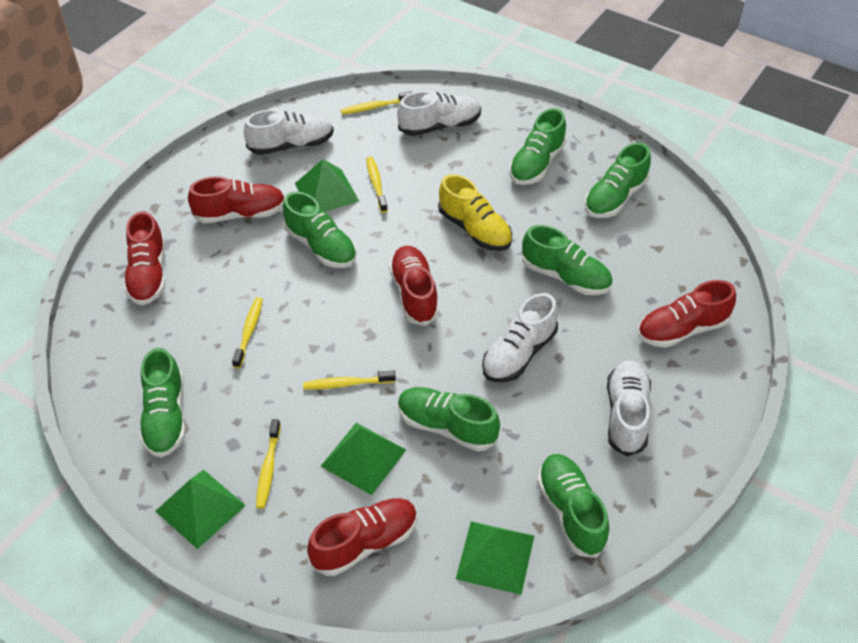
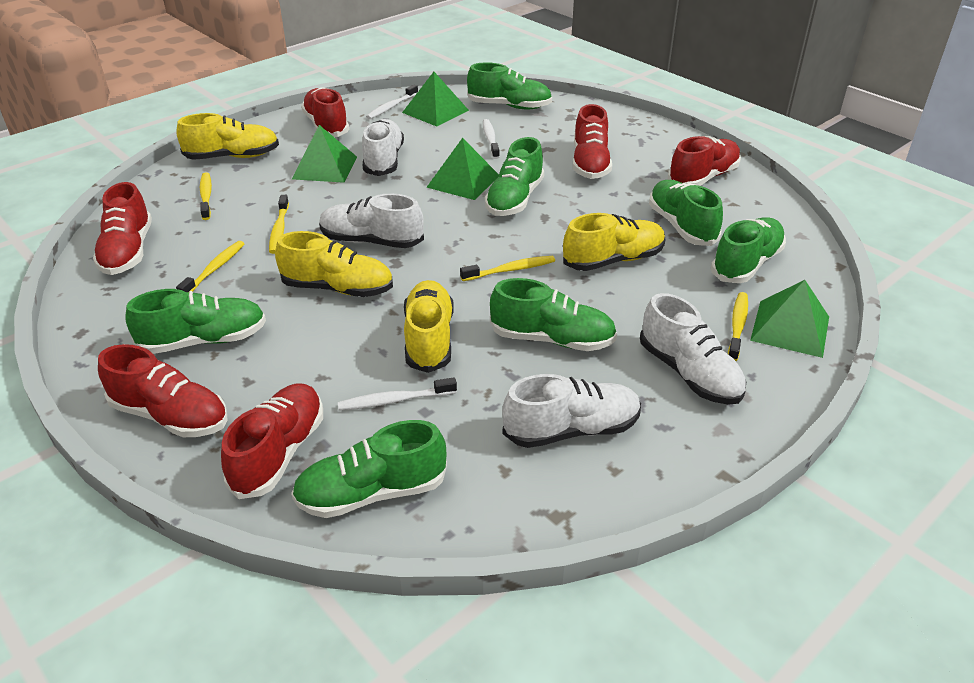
red shoe: [124,211,165,305] [188,176,285,224] [307,498,417,576] [389,246,439,326] [638,280,736,348] = 5 -> [93,182,152,275] [98,344,228,437] [221,384,323,499] [301,87,349,137] [573,104,612,179] [668,136,741,186] = 6
white toothbrush: none = 0 -> [338,377,457,411] [366,85,418,119] [483,119,500,159] = 3
yellow shoe: [438,174,512,251] = 1 -> [177,113,279,160] [275,231,393,297] [404,280,454,373] [563,213,666,271] = 4

